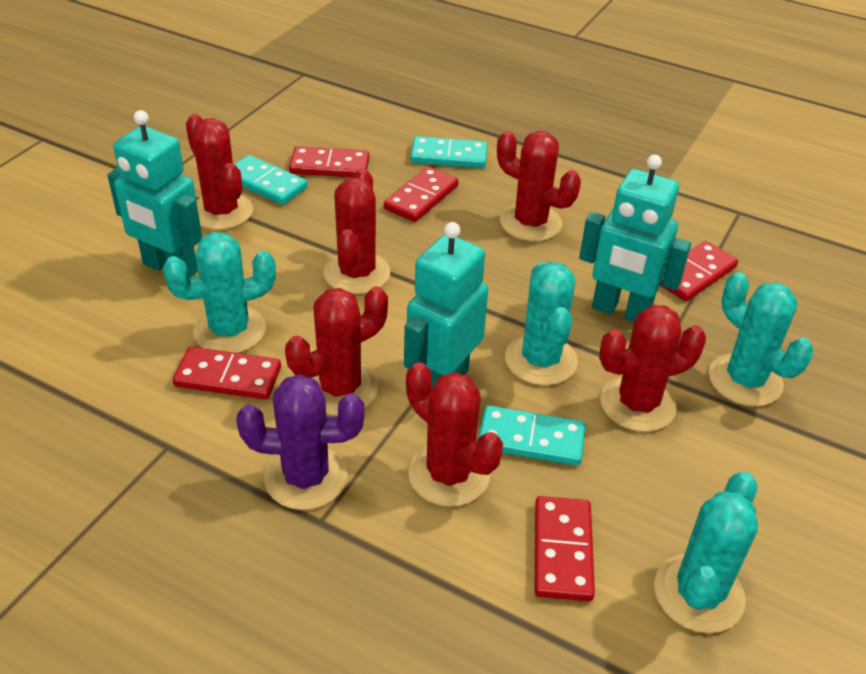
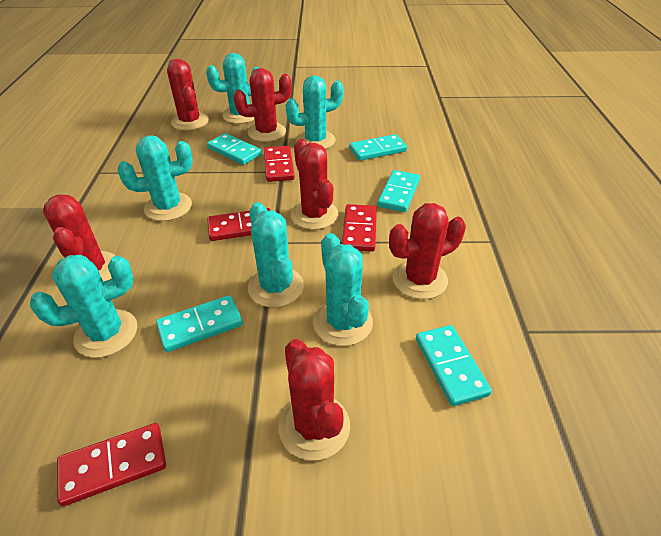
purple cactus: [236,374,365,510] = 1 -> none = 0
red domino: [173,347,281,400] [289,146,369,177] [384,166,459,222] [535,496,595,601] [660,241,738,301] = 5 -> [57,423,166,506] [207,208,271,241] [264,146,295,182] [342,204,377,252] = 4
turquoise cactus: [163,232,276,353] [505,261,578,386] [654,471,758,633] [709,272,813,407] = 4 -> [30,255,137,358] [118,135,193,221] [206,53,259,124] [248,202,304,307] [285,75,344,149] [313,233,373,346] = 6
turquoise domino: [235,155,307,205] [410,136,488,168] [479,406,586,466] = 3 -> [156,295,243,352] [207,133,262,165] [349,134,407,161] [377,170,420,212] [416,325,492,406] = 5
turquoise robot: [108,110,202,278] [404,222,488,387] [579,154,691,322] = 3 -> none = 0

